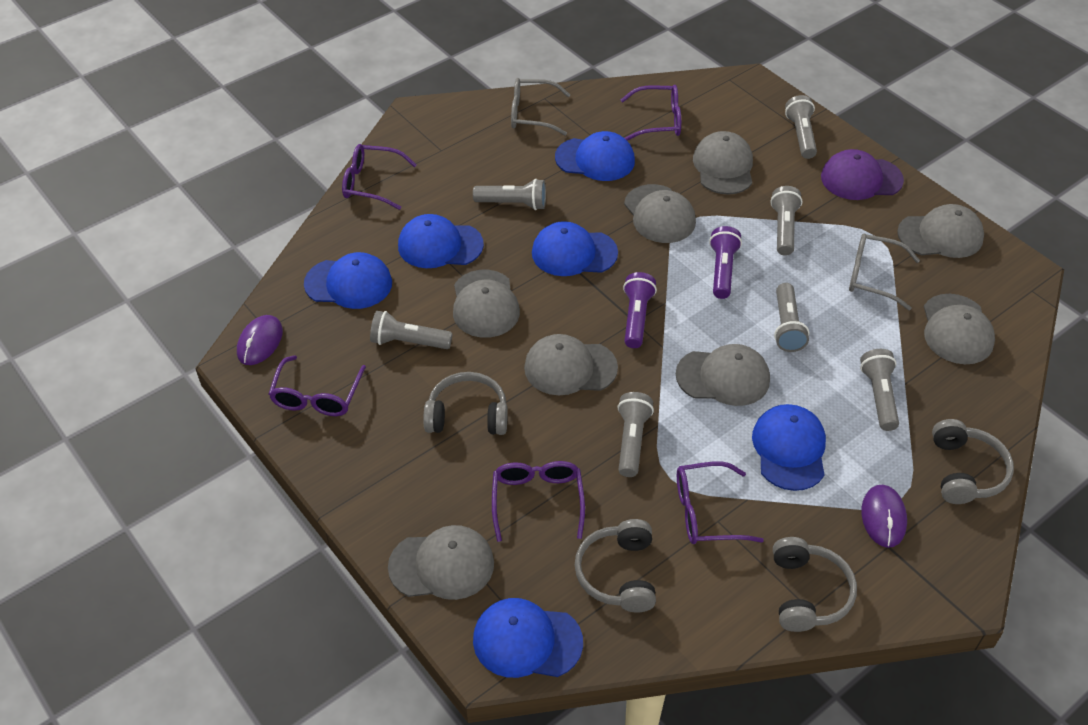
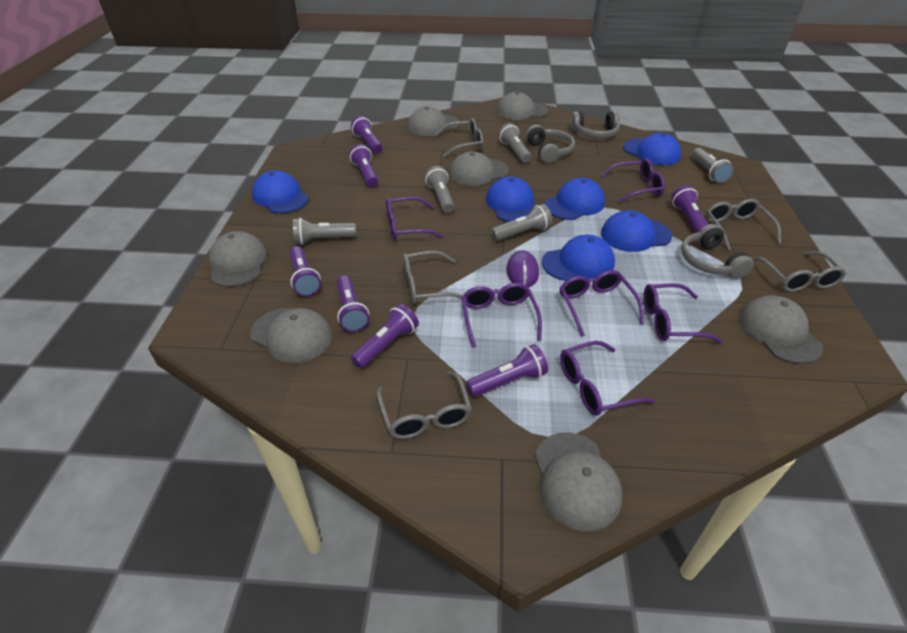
grey cap: [388,525,494,600] [453,270,520,338] [524,334,618,395] [624,184,696,243] [676,344,770,406] [693,131,753,195] [897,204,984,258] [924,294,995,364] = 8 -> [209,231,267,287] [250,308,332,363] [407,107,460,136] [449,151,509,186] [497,92,548,120] [534,432,622,531] [739,295,823,364] = 7
grey flashlight: [370,311,452,349] [473,179,546,210] [617,392,654,477] [770,186,802,256] [774,283,809,352] [785,95,817,159] [860,349,899,431] = 7 -> [293,218,356,245] [425,166,455,213] [491,204,552,241] [498,123,531,163] [692,148,734,183] = 5
grey glasses: [511,78,570,136] [849,233,920,310] = 2 -> [376,371,472,439] [403,251,463,304] [435,118,483,157] [706,199,781,250] [751,252,846,292] = 5
grey headphones: [423,372,508,435] [575,519,656,613] [773,537,857,632] [932,419,1014,504] = 4 -> [526,125,575,163] [571,111,620,138] [681,224,754,279] = 3
purple cap: [821,149,904,200] = 1 -> none = 0
purple flashlight: [623,272,657,348] [709,226,742,299] = 2 -> [289,246,321,297] [336,275,369,332] [349,144,378,187] [351,116,383,154] [351,304,419,368] [466,344,548,397] [671,185,708,233] = 7
purple glasses: [269,355,366,416] [342,144,417,210] [492,461,585,542] [621,85,681,141] [677,461,764,544] = 5 -> [386,197,443,240] [462,283,542,348] [560,270,644,337] [560,341,654,416] [600,158,665,203] [643,283,722,344] = 6
purple mouse: [237,315,283,365] [861,485,907,548] = 2 -> [506,250,539,288] = 1

